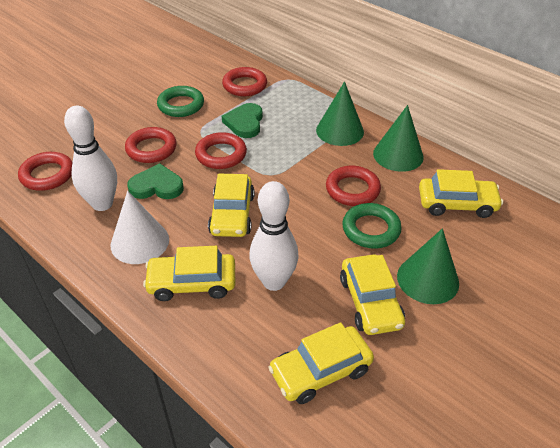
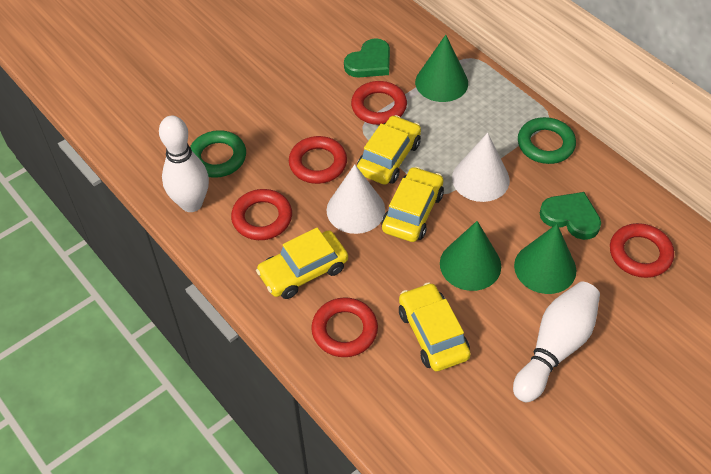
white cone: [111,191,169,264] = 1 -> [326,165,385,234] [452,133,510,202] = 2
yellow car: [143,246,235,301] [208,174,255,237] [268,322,374,404] [340,254,405,335] [419,169,503,218] = 5 -> [256,228,348,299] [357,115,421,185] [382,167,444,242] [399,282,471,371] = 4

